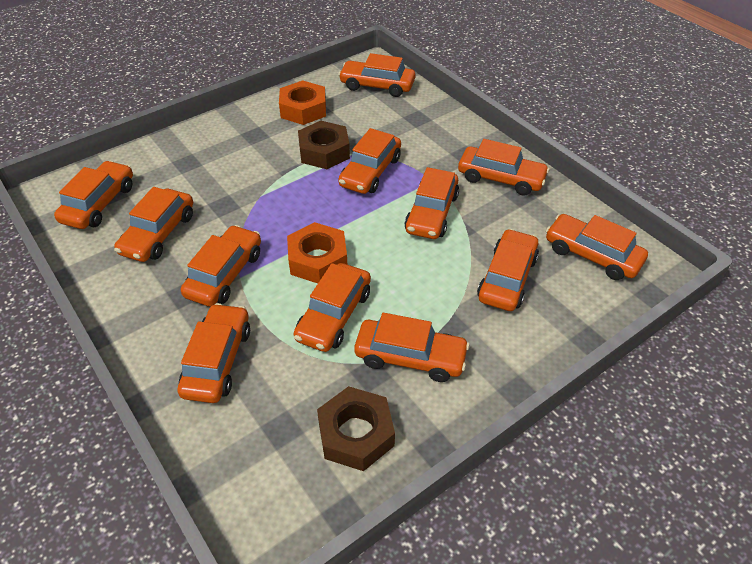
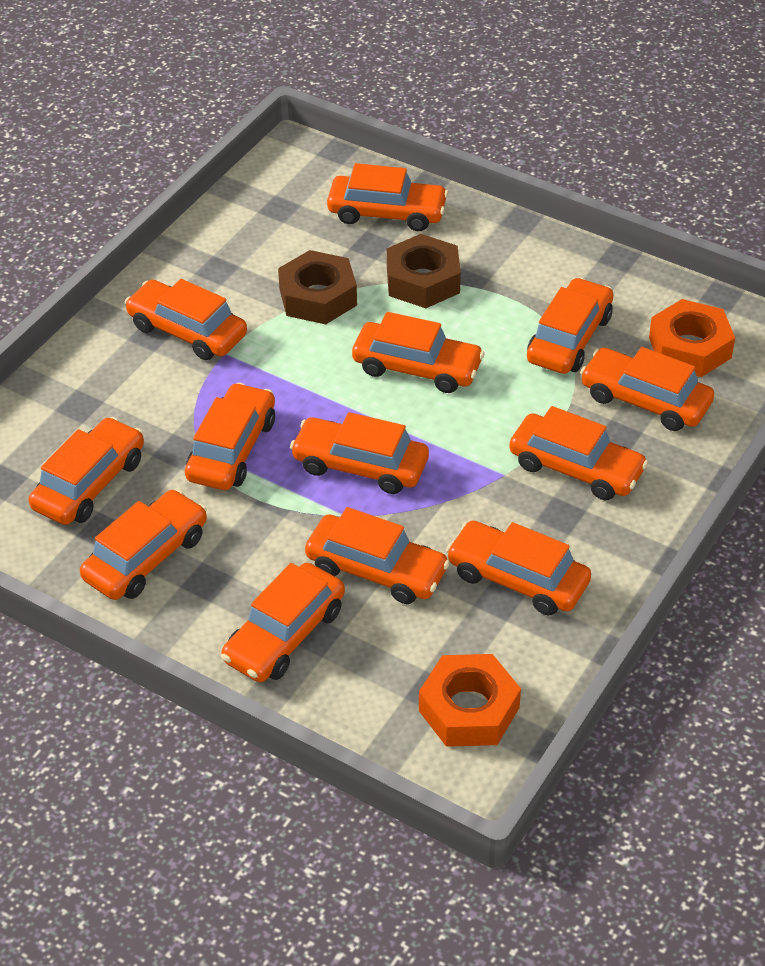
orange car: [54,161,133,229] [114,187,193,262] [177,303,250,403] [181,225,261,307] [294,263,371,352] [338,53,415,97] [338,128,401,194] [354,313,470,382] [405,167,459,239] [458,139,549,196] [477,229,539,311] [546,214,648,280] = 12 -> [29,417,144,525] [80,489,207,600] [125,279,247,360] [185,382,275,490] [221,563,345,682] [290,412,429,494] [305,507,450,604] [327,163,448,231] [352,312,485,393] [446,521,591,615] [509,406,648,500] [527,277,613,374] [580,347,714,431] = 13

